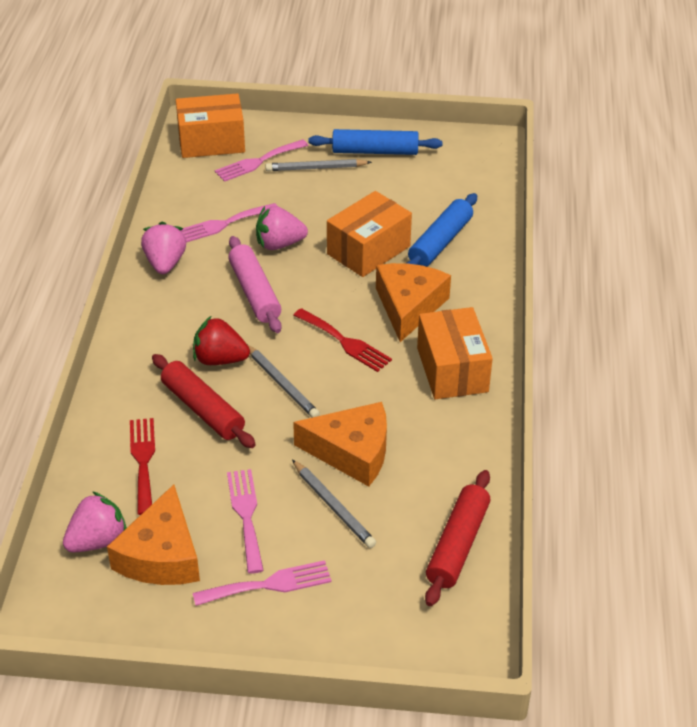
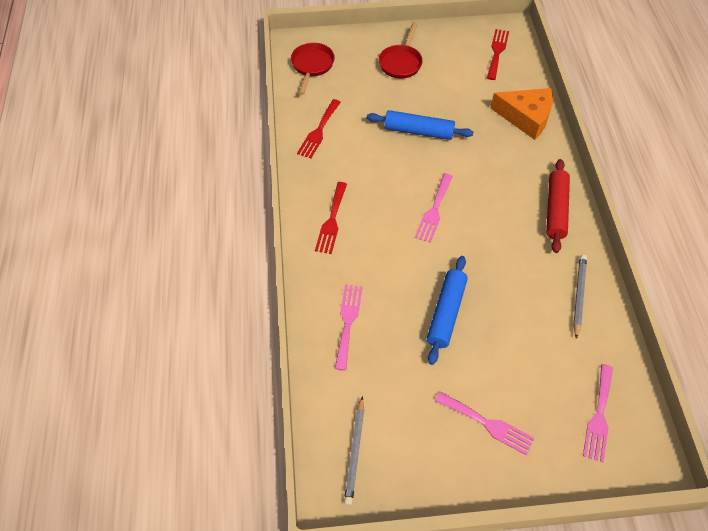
grey pencil: [247,344,320,418] [265,159,372,171] [292,459,376,548] = 3 -> [344,396,364,505] [573,255,587,339] = 2
orange box: [176,93,245,158] [327,191,412,277] [417,307,493,399] = 3 -> none = 0
orange cheese: [107,484,200,585] [293,402,387,487] [376,263,451,342] = 3 -> [491,88,553,140] = 1
pink rolling pin: [228,236,282,333] = 1 -> none = 0
pink strawberry: [63,491,127,553] [141,222,186,274] [256,206,308,250] = 3 -> none = 0
red fork: [130,418,155,515] [293,308,392,372] = 2 -> [297,99,341,158] [315,182,347,254] [487,29,509,80] = 3
red pan: none = 0 -> [291,43,335,95] [379,22,423,79] = 2
red rolling pin: [152,354,256,448] [425,470,491,606] = 2 -> [546,159,570,253] = 1
red strawberry: [193,316,250,365] = 1 -> none = 0

